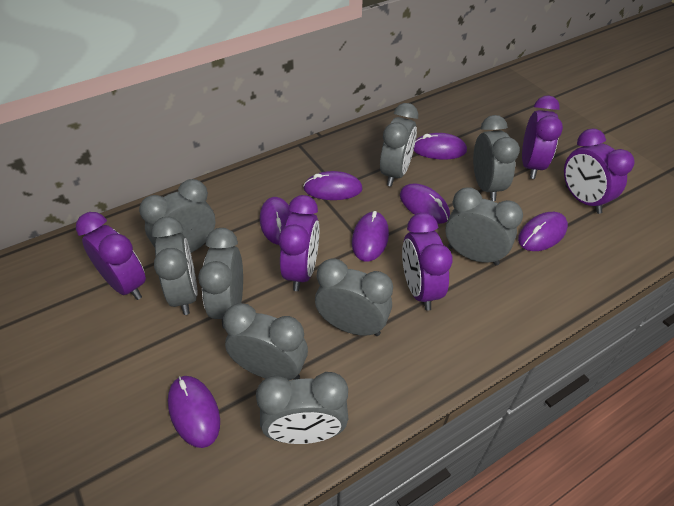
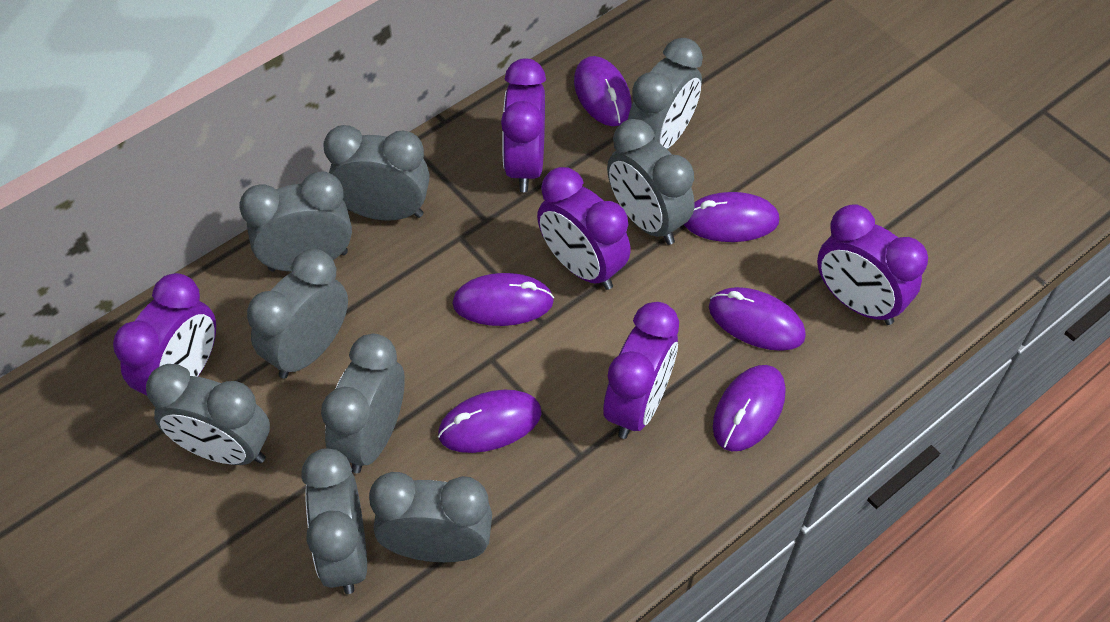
purple mouse: [168,376,220,448] [260,197,292,245] [303,171,363,200] [352,211,389,261] [400,184,450,224] [414,133,467,160] [518,212,568,251] = 7 -> [438,390,542,453] [452,273,554,326] [574,56,632,126] [684,192,779,242] [709,287,806,351] [713,365,785,451] = 6

